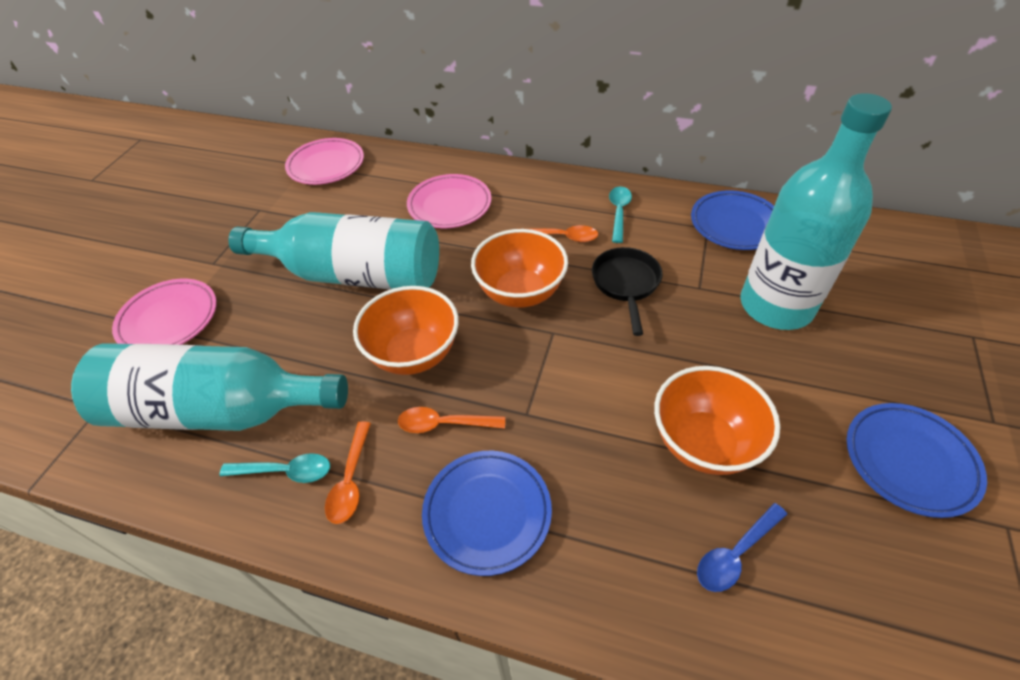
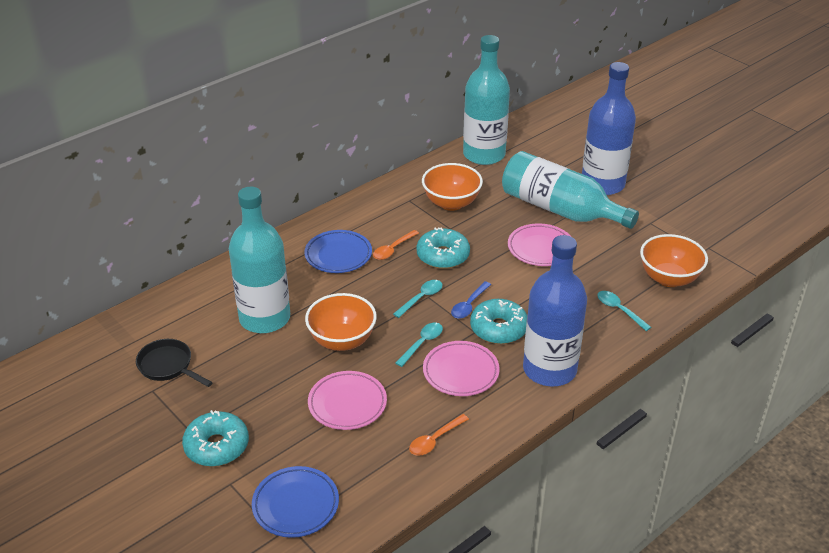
blue bottle: none = 0 -> [523,235,587,387] [582,62,636,195] = 2
blue plate: [422,451,552,576] [691,190,774,250] [847,403,987,518] = 3 -> [252,466,339,538] [304,230,372,273] = 2
orange spoon: [325,421,371,524] [398,407,505,433] [530,225,598,242] = 3 -> [373,230,419,260] [409,414,469,456] = 2
turquoise donut: none = 0 -> [182,410,249,467] [417,227,470,269] [470,299,527,344] = 3
turquoise spoon: [219,453,330,483] [609,186,632,243] = 2 -> [393,280,443,318] [396,323,443,367] [597,291,651,331] = 3

